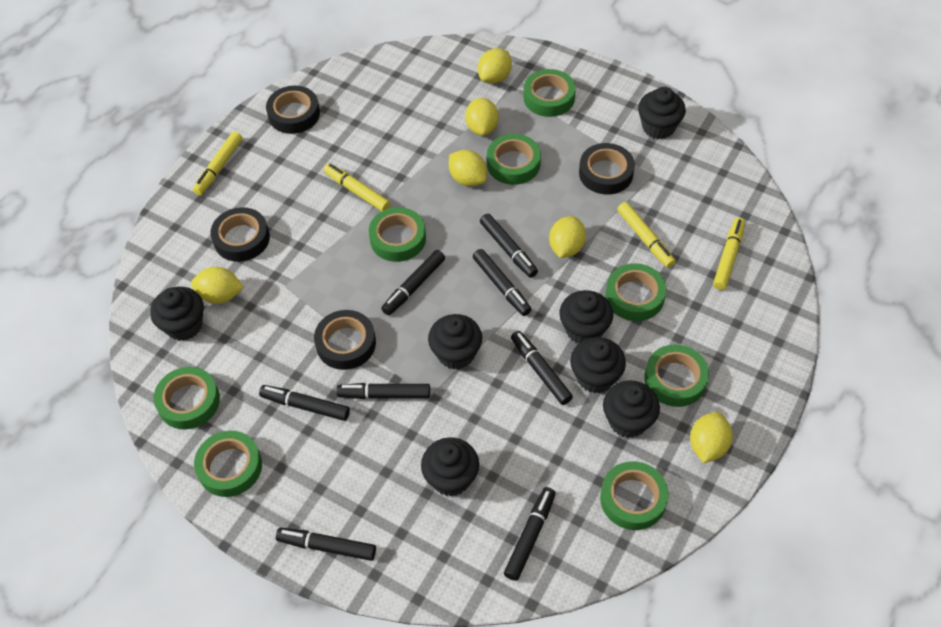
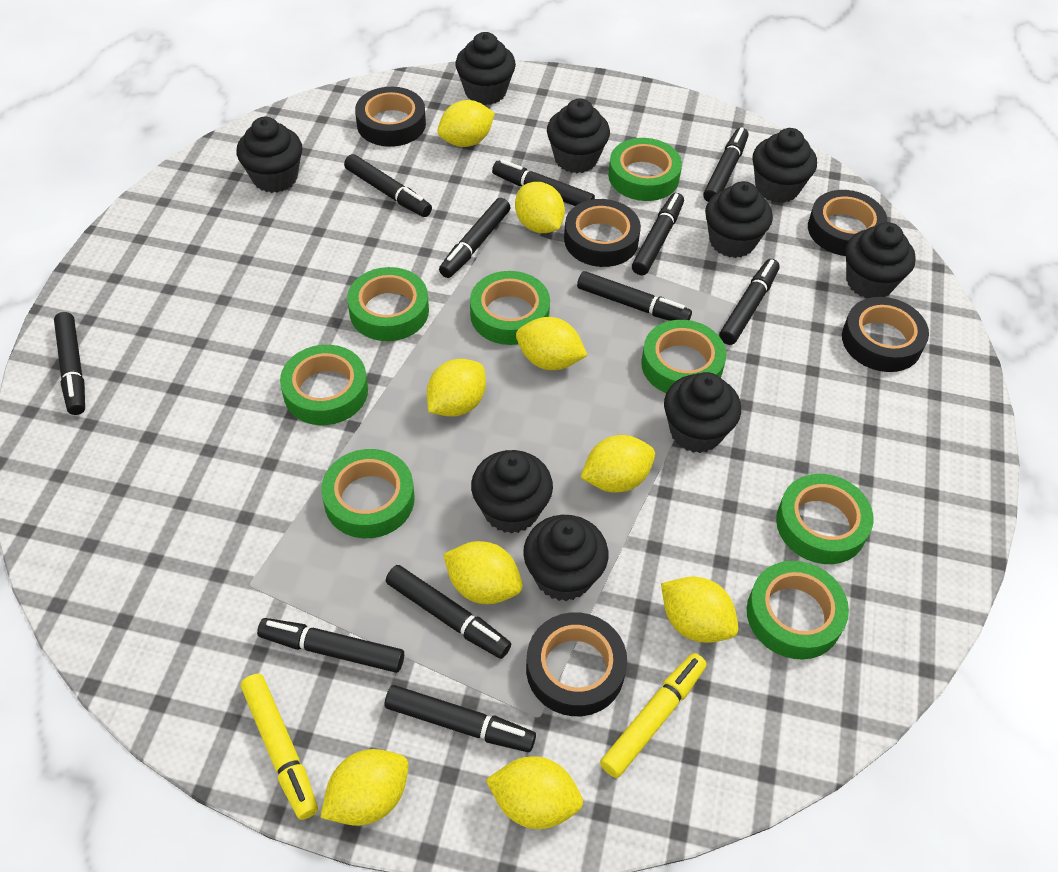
black cupcake: [150,287,204,341] [421,437,479,496] [428,314,482,369] [559,290,613,343] [570,337,626,393] [603,380,660,438] [638,87,686,139] = 7 -> [237,117,302,193] [455,32,516,105] [471,450,553,534] [523,515,608,601] [547,98,610,173] [664,372,741,453] [705,181,773,258] [752,128,817,203] [845,222,916,298] = 9
black marker: [259,385,350,421] [276,528,376,561] [336,383,430,399] [381,250,445,315] [473,249,532,316] [480,213,538,278] [504,487,556,581] [511,331,573,405] = 8 -> [54,312,85,415] [257,618,404,673] [344,154,432,217] [385,685,536,752] [386,565,511,659] [439,198,511,278] [492,160,595,206] [577,271,692,321] [632,193,684,275] [703,127,748,202] [719,259,780,345] = 11
black tape: [210,207,270,262] [266,86,320,134] [314,310,376,370] [579,143,635,195] = 4 -> [355,87,426,147] [526,612,627,716] [564,199,641,267] [808,190,887,256] [842,297,929,372] = 5
yellow lemon: [191,267,244,304] [449,150,487,187] [465,98,499,136] [478,48,512,84] [549,216,586,258] [690,412,733,463] = 6 -> [320,749,409,826] [427,359,486,417] [437,100,495,147] [443,541,523,604] [486,756,583,829] [515,182,565,233] [516,317,588,370] [580,435,655,493] [661,576,738,643] = 9
yellow marker: [193,131,243,196] [324,163,391,211] [617,202,676,268] [713,218,745,290] = 4 -> [241,674,318,820] [600,653,707,778] = 2

